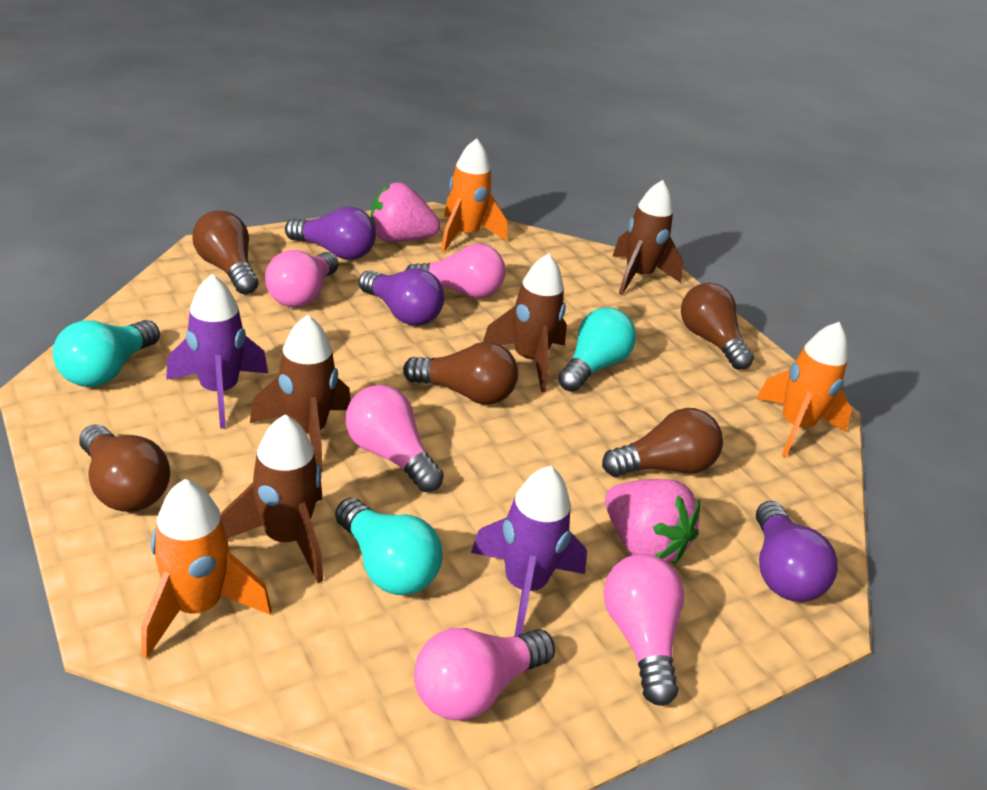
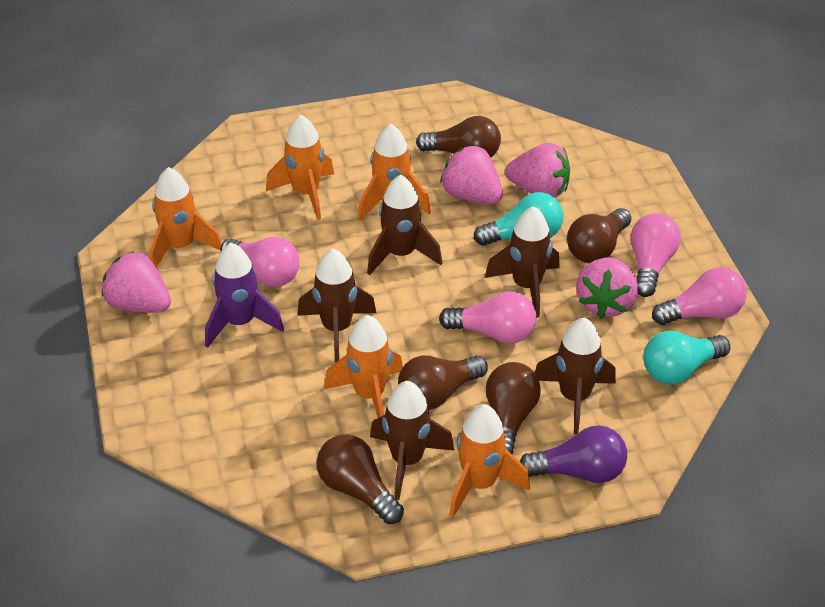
brown rocket: [221,414,323,583] [250,315,351,472] [483,253,567,392] [613,180,684,295] = 4 -> [297,249,376,362] [367,174,442,275] [370,381,454,500] [485,206,560,318] [535,318,616,434] = 5
orange rocket: [141,479,271,659] [441,138,507,252] [756,322,852,457] = 3 -> [150,167,222,267] [266,115,334,220] [324,315,403,418] [358,124,431,221] [449,404,530,518] = 5
pink light bulb: [265,250,338,307] [346,385,444,492] [406,244,506,298] [414,628,555,721] [603,554,684,706] = 5 -> [220,237,300,287] [439,291,536,344] [631,213,681,297] [652,267,747,325] = 4
pink strawberry: [371,182,440,242] [605,479,700,564] = 2 -> [102,251,171,313] [440,145,503,204] [505,143,570,198] [576,258,638,318] = 4
purple light bulb: [285,207,376,260] [359,268,444,326] [756,501,838,602] = 3 -> [520,425,627,483] = 1
purple rocket: [166,274,268,429] [471,466,587,636] = 2 -> [205,243,284,348] = 1
turquoise light bulb: [53,320,160,387] [335,498,443,595] [558,308,636,392] = 3 -> [473,192,563,246] [643,331,730,385] = 2

